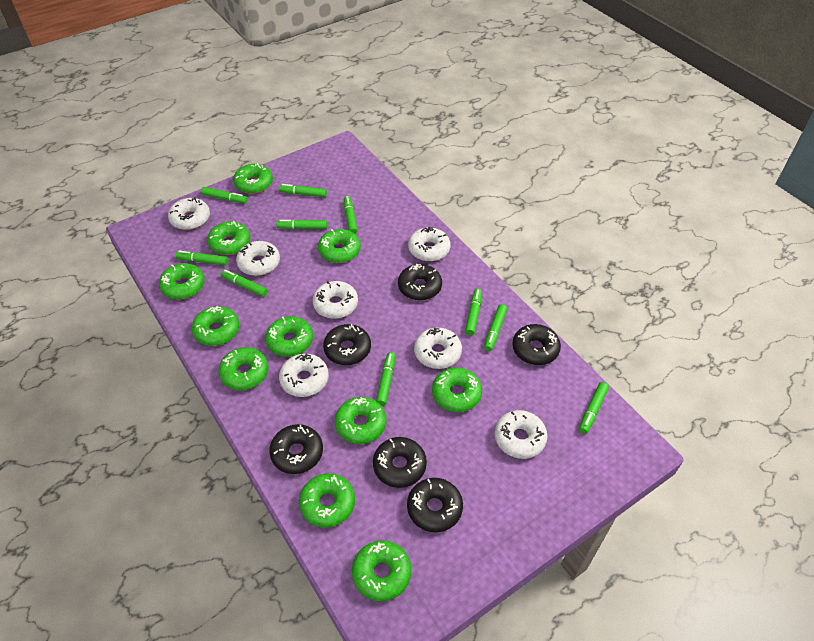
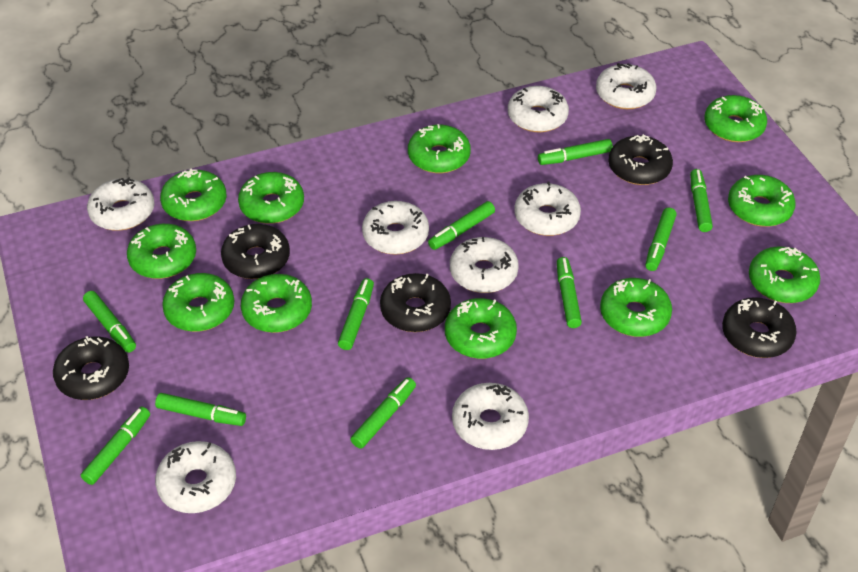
black donut: [269,424,323,474] [323,324,371,365] [373,437,427,488] [398,264,442,301] [407,478,463,532] [512,324,561,365] = 6 -> [53,336,129,400] [221,224,290,279] [380,273,451,332] [608,134,673,185] [722,297,797,358] = 5
white donut: [168,197,210,230] [236,241,280,276] [279,353,329,397] [313,281,358,319] [408,227,451,261] [414,328,462,369] [494,410,548,459] = 7 -> [87,178,154,231] [155,441,236,513] [362,201,429,255] [450,237,519,293] [452,383,529,450] [508,86,569,132] [514,182,581,236] [596,63,656,109] = 8

